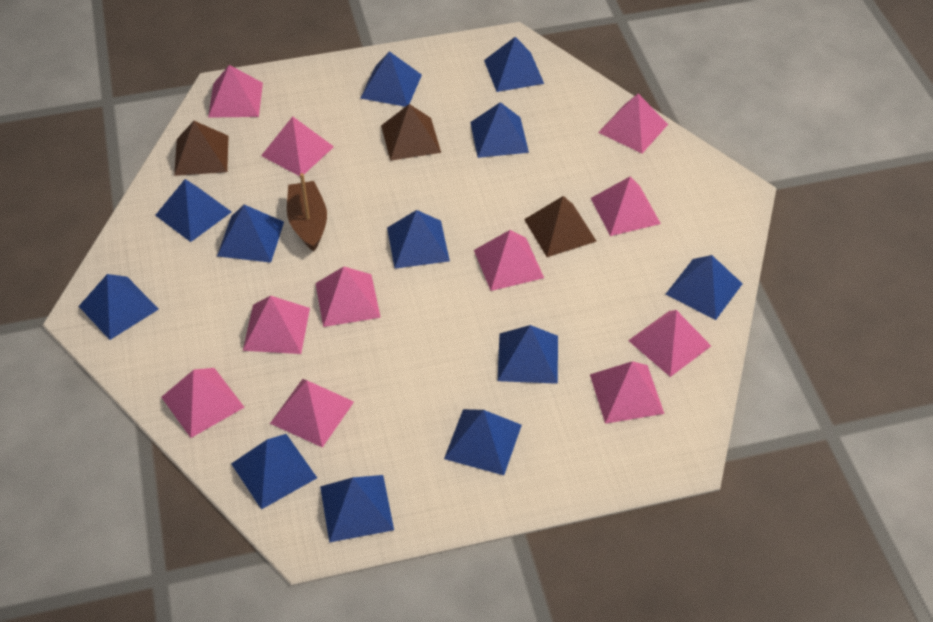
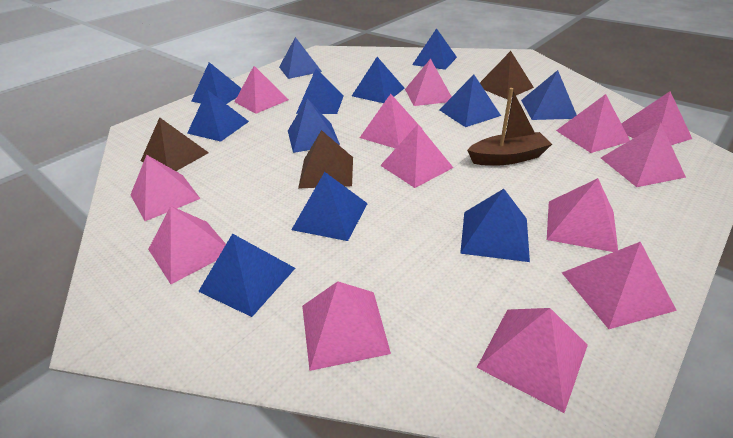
pink pyramid: [161,368,245,438] [208,65,263,118] [243,296,310,354] [261,116,334,176] [270,379,354,448] [315,266,381,327] [474,230,544,291] [590,361,664,424] [591,176,661,236] [598,94,668,153] [628,310,711,377] = 11 -> [131,155,200,221] [148,206,226,284] [235,66,289,114] [302,281,391,371] [360,94,419,149] [380,124,453,188] [405,59,452,106] [477,308,588,413] [547,178,618,252] [556,94,630,153] [562,242,677,329] [601,123,686,187] [621,92,692,145] = 13

